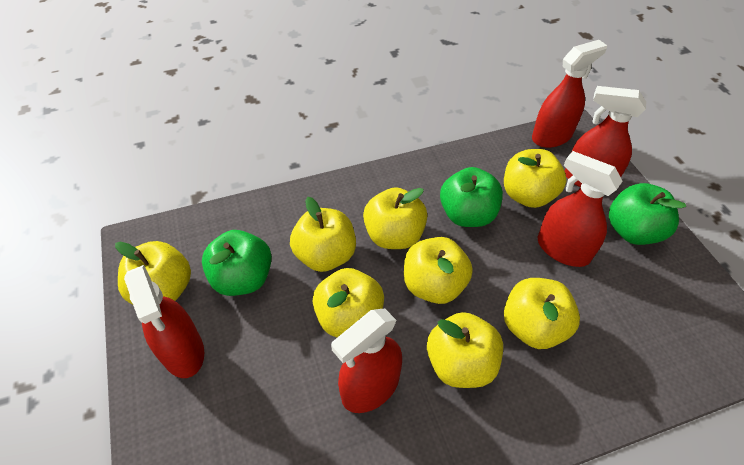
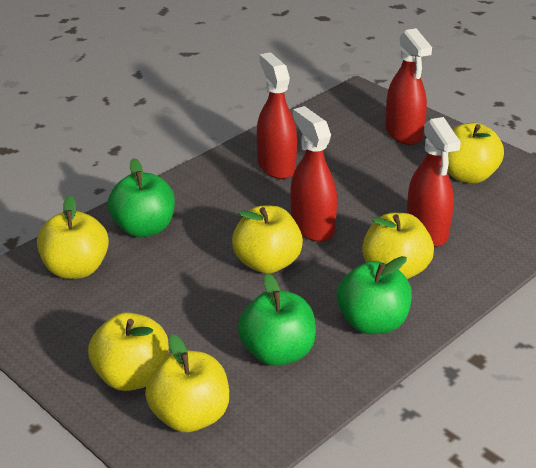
red spray bottle: [124,265,204,378] [331,309,402,413] [532,40,607,148] [538,151,623,267] [565,86,646,187] = 5 -> [257,52,297,179] [290,106,337,242] [385,28,432,145] [407,117,461,247] = 4
yellow apple: [115,241,191,305] [290,197,356,272] [312,268,384,337] [363,187,427,249] [404,237,473,304] [427,312,503,388] [504,149,567,208] [504,278,580,349] = 8 -> [37,195,109,279] [88,312,169,391] [145,334,229,432] [232,206,303,274] [362,213,434,279] [447,123,504,183] = 6

